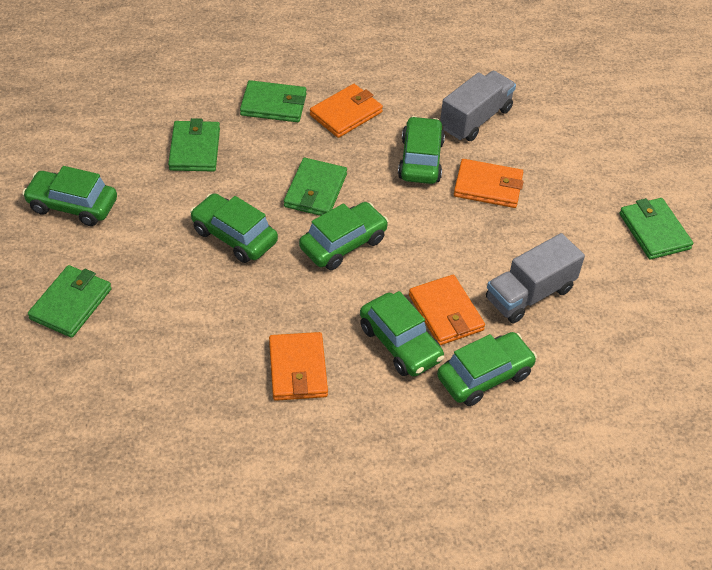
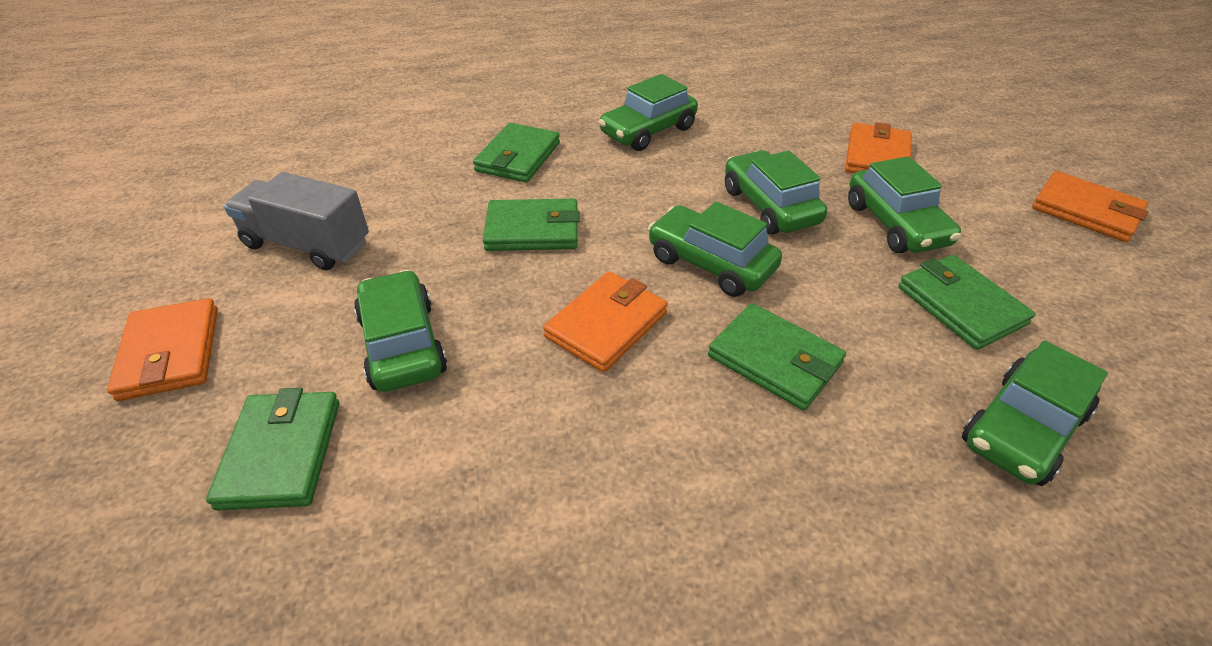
grey truck: [440,71,516,141] [486,233,585,323] = 2 -> [224,172,369,270] = 1

